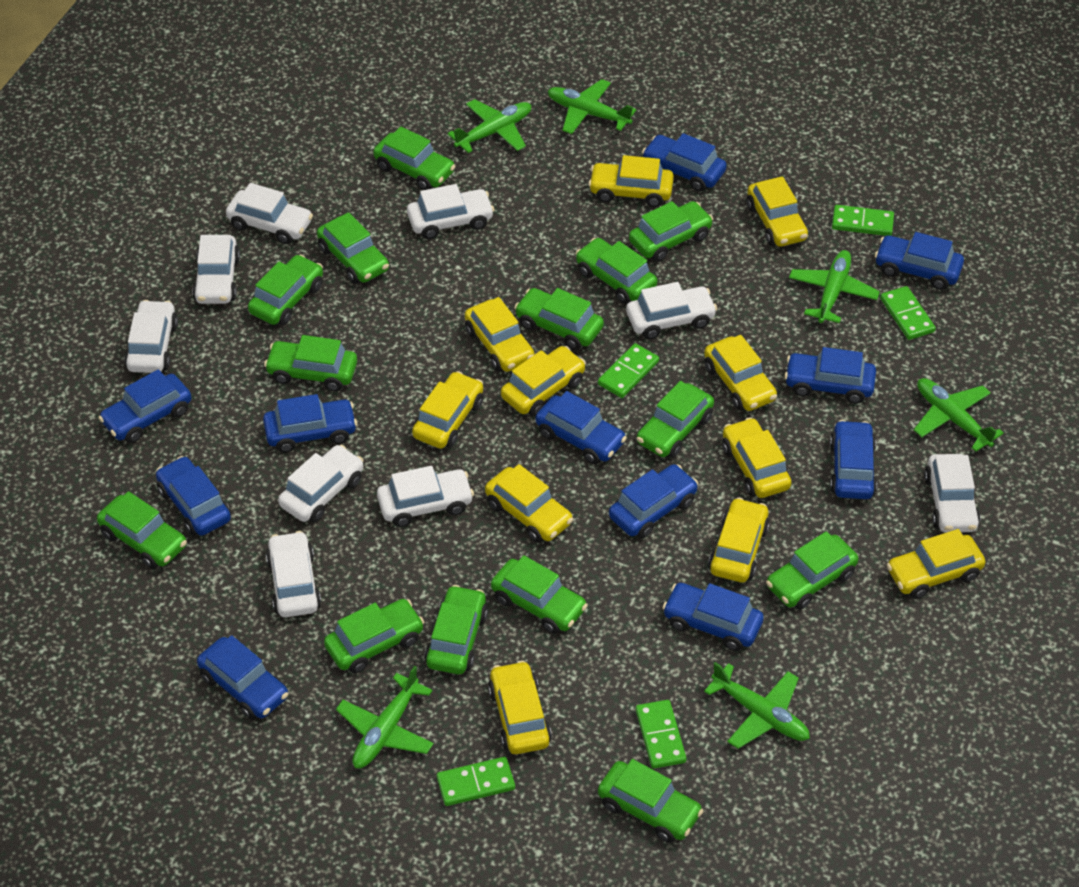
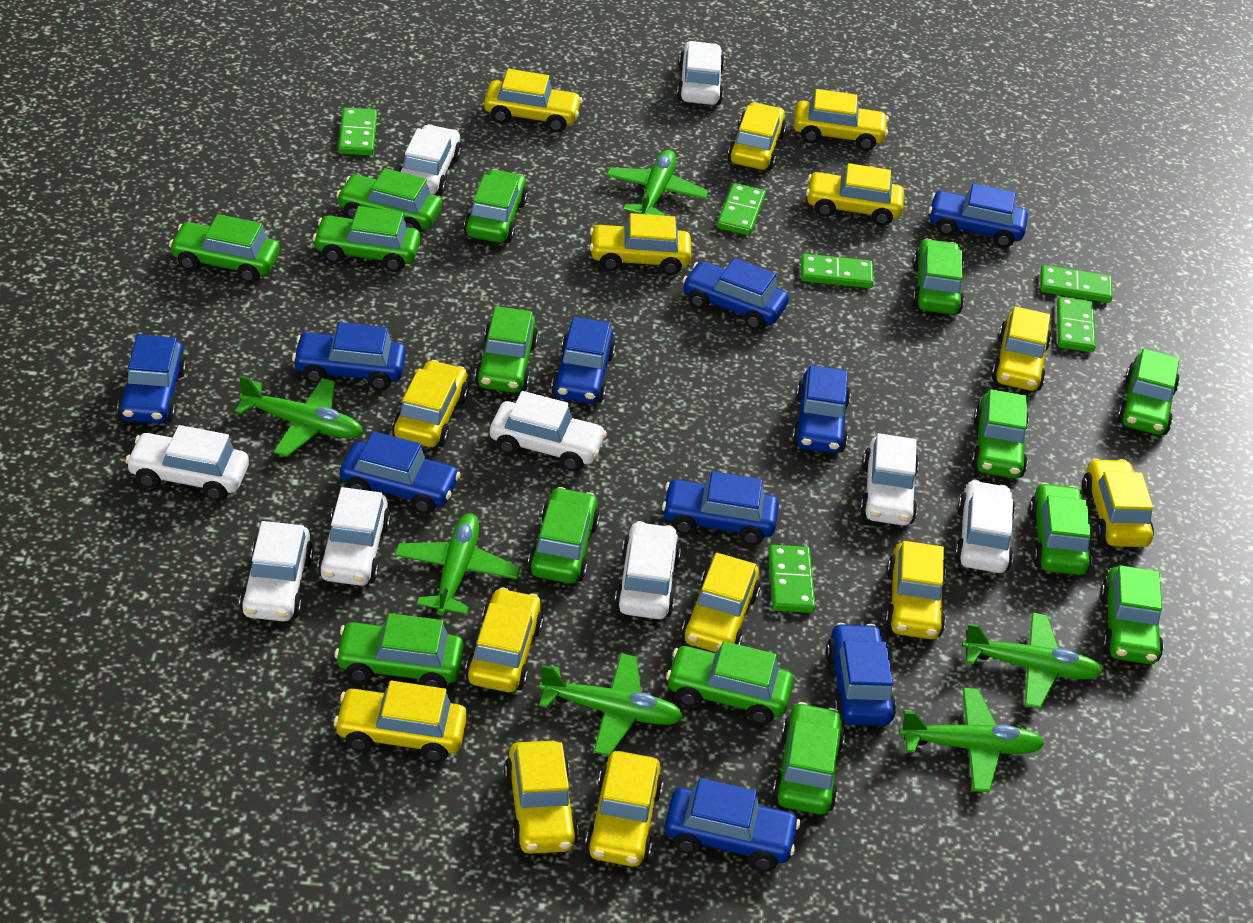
blue car: [98,369,192,443] [156,456,231,536] [197,635,289,720] [263,394,357,453] [535,391,627,464] [609,464,698,538] [642,133,727,192] [662,583,764,651] [784,347,876,404] [830,420,877,499] [875,232,964,290] = 11 -> [117,334,187,424] [292,322,406,390] [340,431,461,514] [551,317,616,404] [662,471,779,545] [664,778,800,871] [682,258,789,330] [792,365,851,453] [826,623,896,726] [929,183,1028,248] = 10
green domino: [437,757,515,806] [598,343,659,398] [636,700,686,769] [832,205,894,236] [880,286,936,340] = 5 -> [338,107,377,156] [717,183,766,235] [769,545,815,613] [801,254,874,288] [1040,265,1112,303] [1057,296,1096,352] = 6
yellow car: [412,371,483,449] [465,297,535,372] [485,464,573,543] [488,660,552,754] [501,346,586,416] [588,155,674,207] [704,335,777,411] [708,497,770,582] [722,417,792,498] [747,176,808,247] [887,529,985,599] = 11 -> [334,681,467,763] [392,360,469,447] [465,588,544,692] [484,69,582,132] [504,741,579,854] [585,751,663,867] [590,213,692,275] [682,553,761,652] [728,102,787,171] [794,89,889,151] [806,163,904,226] [885,541,946,639] [992,306,1052,391] [1082,458,1154,547] = 14

